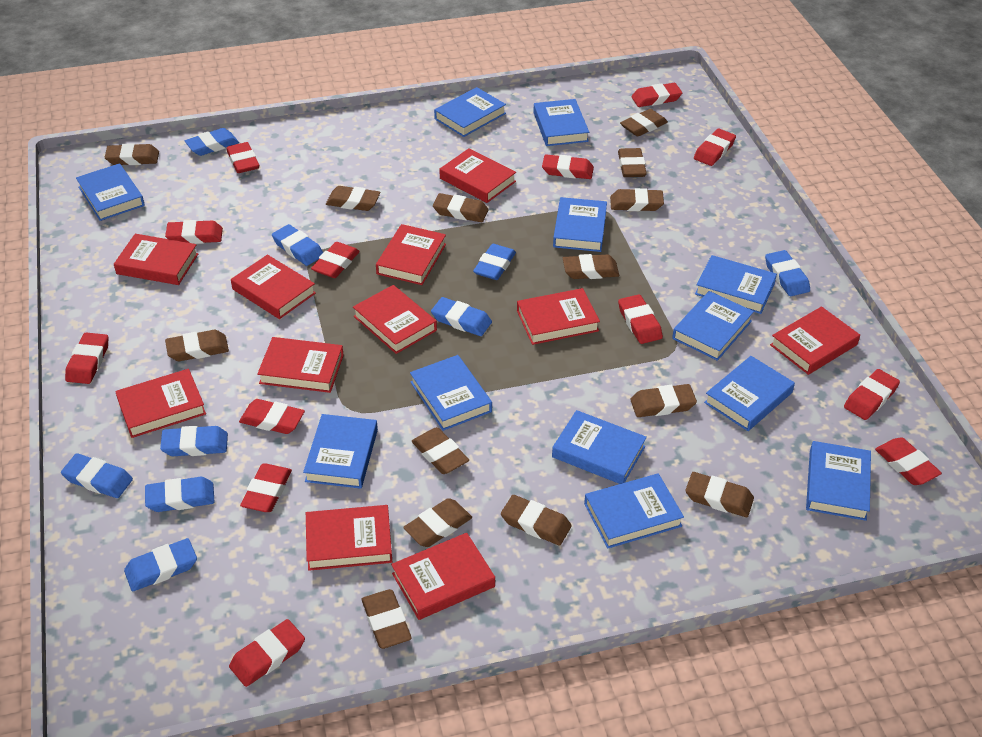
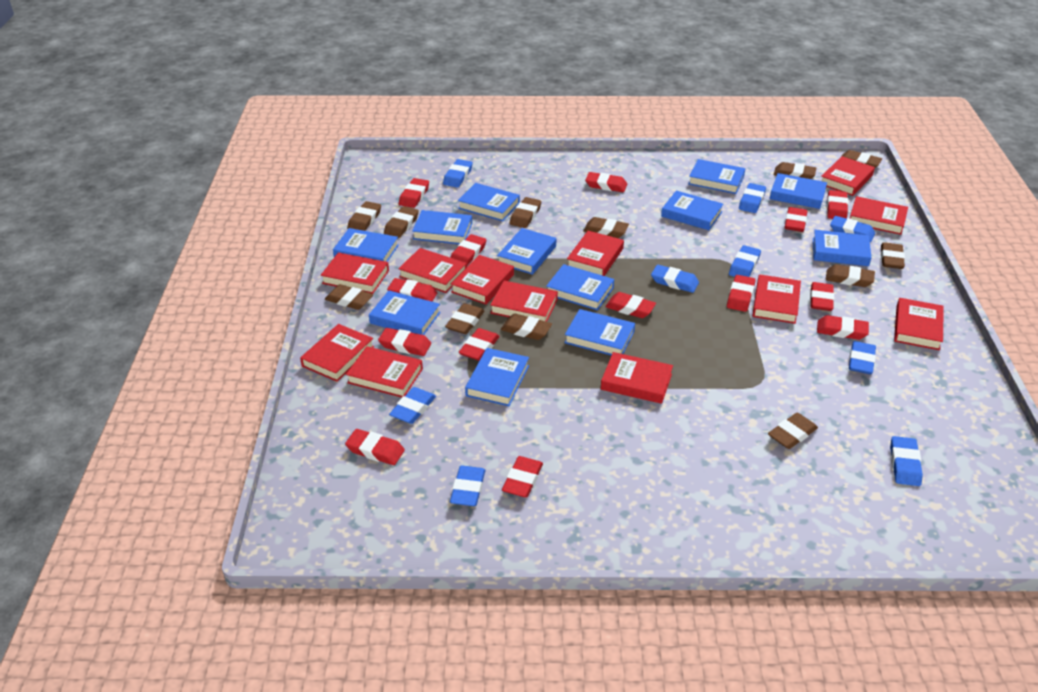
brown eraser: [105,143,159,165] [165,330,229,361] [326,186,380,211] [362,589,412,649] [403,498,472,547] [412,427,469,474] [433,193,488,222] [501,495,572,545] [563,254,619,279] [610,188,664,211] [618,148,647,177] [620,109,668,137] [630,384,697,417] [685,472,754,517] = 14 -> [325,284,373,310] [347,201,381,231] [384,206,419,238] [445,303,484,334] [501,314,552,340] [510,197,541,228] [583,217,629,238] [768,413,818,449] [774,162,816,179] [825,264,875,287] [842,150,882,168] [881,242,905,269] = 12
red book: [114,234,198,285] [115,369,206,438] [231,255,316,319] [257,337,344,393] [306,505,392,571] [353,285,437,354] [376,224,446,285] [391,533,495,620] [439,148,516,203] [517,288,600,345] [770,306,860,375] = 11 -> [300,324,374,382] [321,252,389,294] [346,346,423,398] [398,248,467,293] [451,255,514,305] [490,281,558,322] [567,231,624,276] [601,352,673,404] [752,274,801,324] [821,156,875,196] [850,196,908,235] [894,298,944,350] = 12
red eraser: [65,333,109,384] [165,220,223,244] [226,142,259,173] [229,619,305,687] [239,399,305,434] [240,463,292,512] [311,242,360,278] [542,154,594,179] [618,294,663,344] [631,83,682,107] [694,129,736,166] [844,369,900,420] [875,437,942,485] = 13 -> [345,429,405,465] [378,328,431,356] [387,278,437,301] [399,178,429,208] [450,234,486,266] [458,328,500,361] [502,456,543,498] [585,172,627,192] [605,292,656,318] [727,275,756,312] [784,207,808,232] [810,282,834,311] [817,315,869,340] [827,190,848,219] = 14

